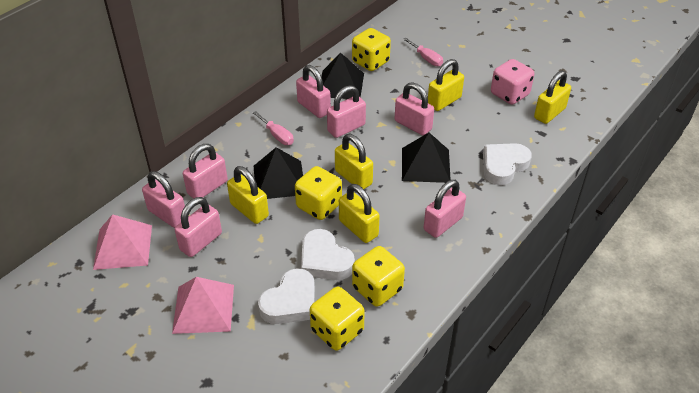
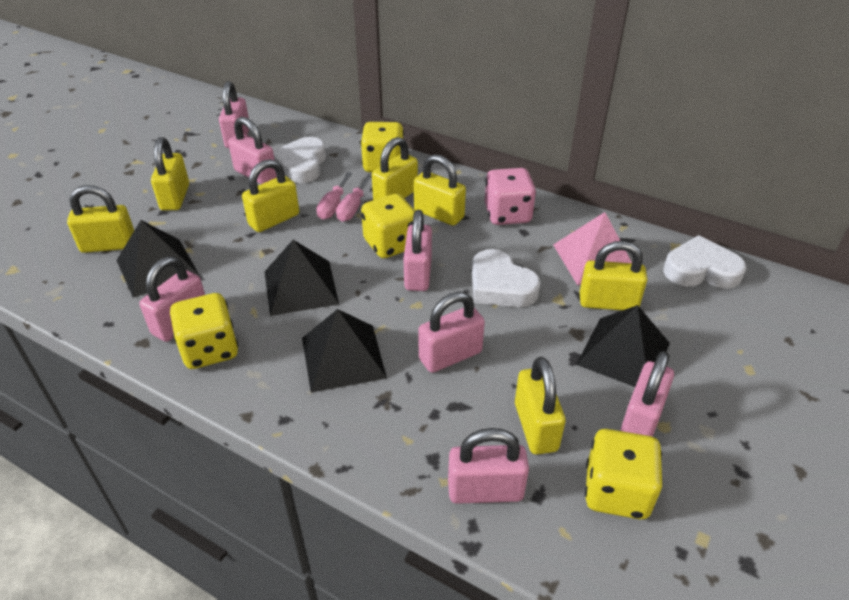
black pyramid: [254,147,303,199] [321,53,364,99] [402,133,451,183] = 3 -> [116,220,199,298] [264,240,339,316] [302,309,387,393] [576,305,670,387] = 4
pink pyramid: [93,214,152,270] [172,277,234,334] = 2 -> [553,212,632,285] = 1
yellow padlock: [227,166,269,224] [335,134,373,189] [339,184,380,243] [428,59,464,111] [534,71,571,124] = 5 -> [67,185,134,253] [151,137,189,210] [242,159,299,232] [372,137,418,200] [414,154,466,226] [515,357,566,454] [580,241,647,310] = 7

